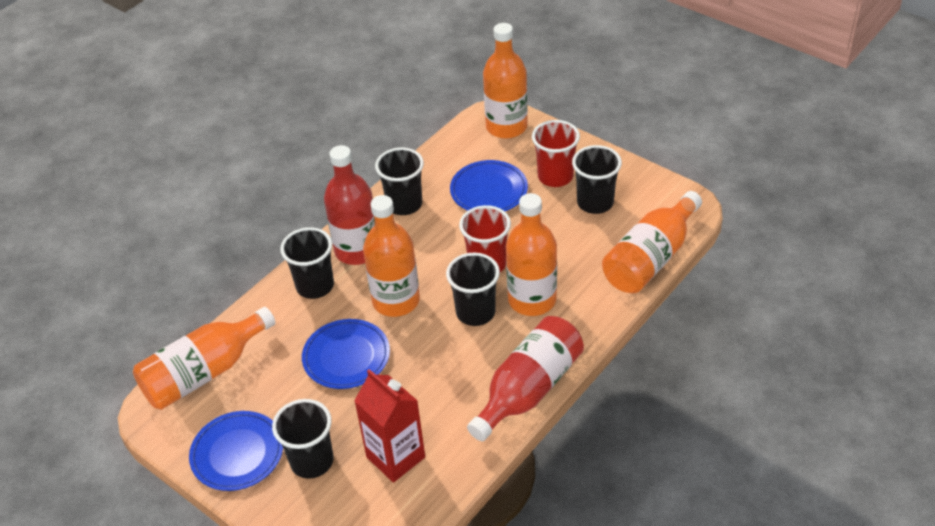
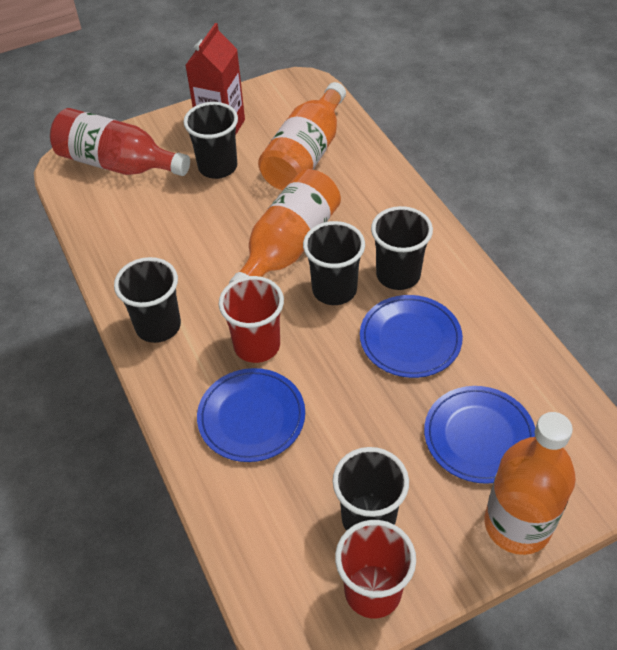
orange bottle: [133,307,276,410] [363,195,420,317] [483,23,528,139] [506,193,557,316] [602,191,702,293] = 5 -> [229,169,341,283] [258,82,346,190] [484,412,576,555] = 3
red bottle: [324,145,375,265] [467,316,584,441] = 2 -> [50,108,190,176] = 1

